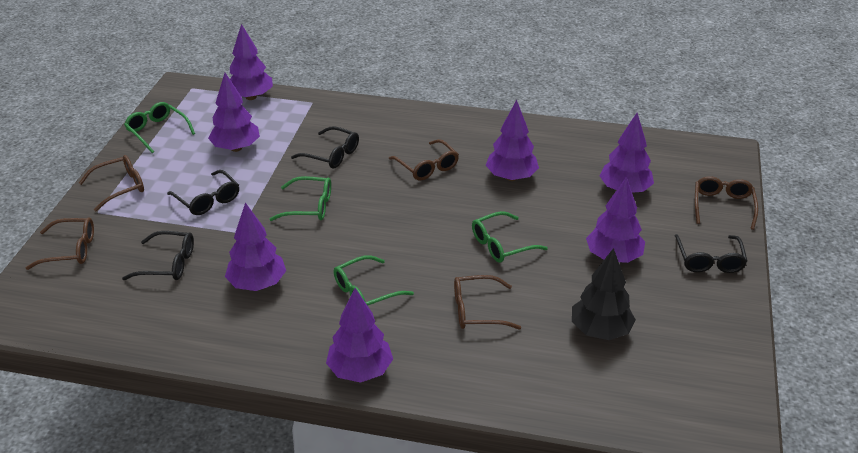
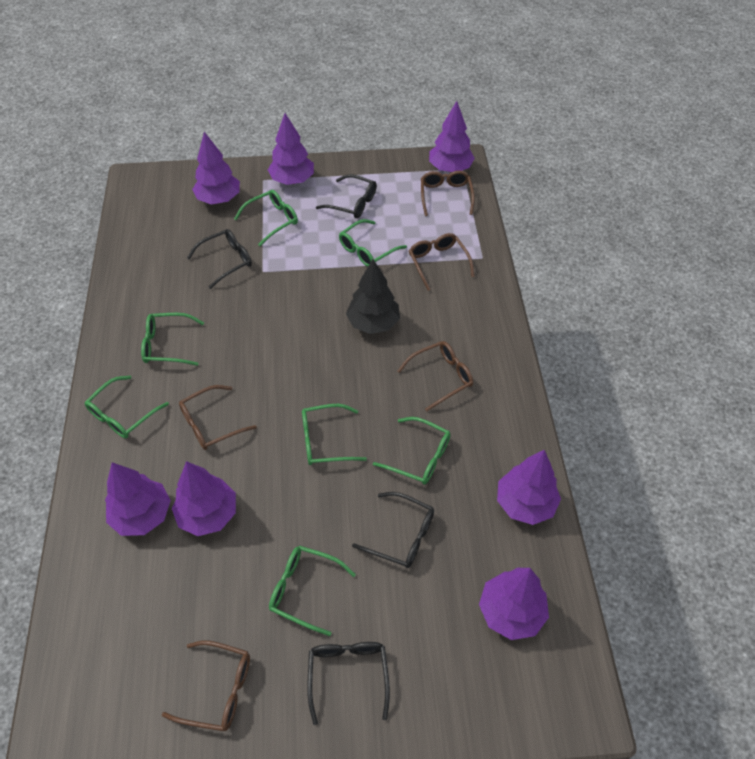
green glasses: [124,102,195,153] [270,176,331,221] [334,255,414,306] [472,211,548,263] = 4 -> [84,376,169,438] [141,313,204,366] [234,190,298,246] [269,546,356,636] [302,404,367,465] [339,219,407,267] [373,417,451,485] = 7

